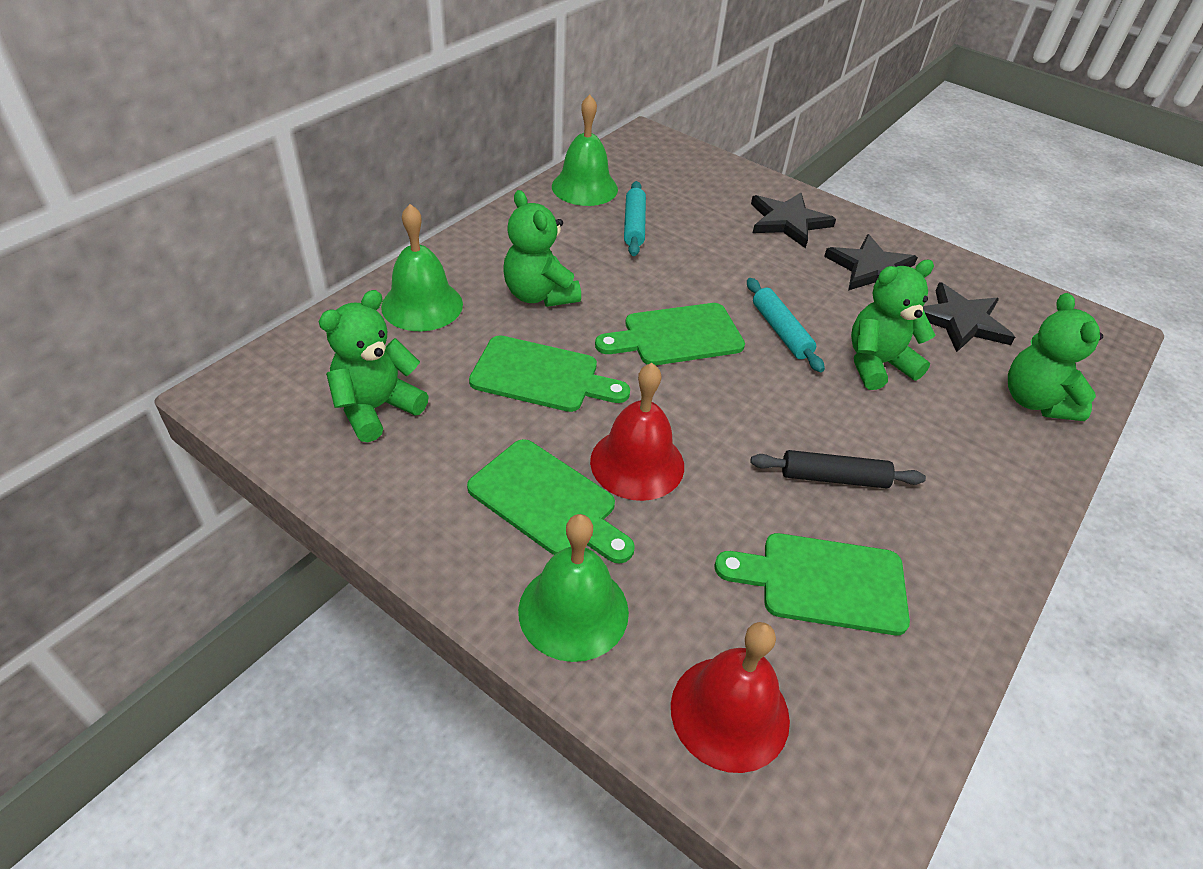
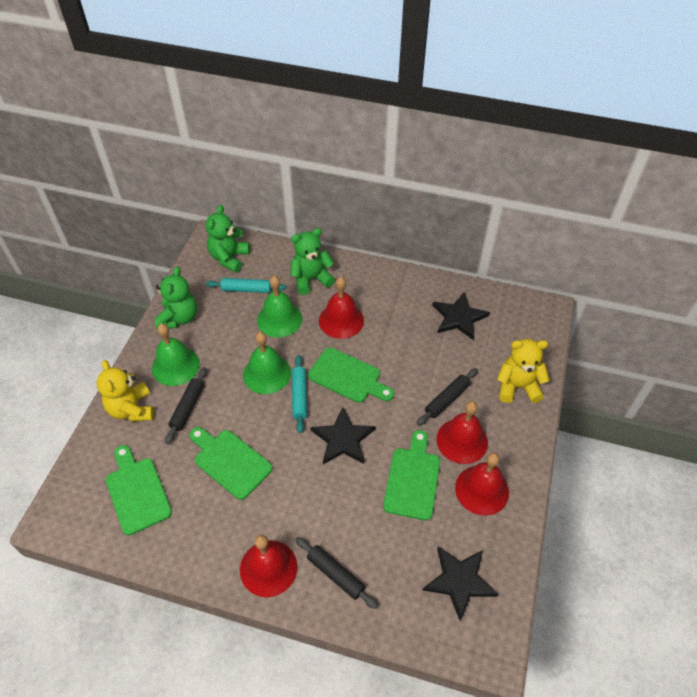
black rolling pin: [750,450,926,488] = 1 -> [165,367,207,444] [295,537,378,609] [417,368,478,425] = 3
green teddy bear: [319,290,429,442] [503,190,581,307] [851,260,936,390] [1008,293,1103,421] = 4 -> [155,266,197,329] [206,205,250,273] [291,228,335,295] = 3
red bell: [590,363,684,501] [671,622,790,773] = 2 -> [240,535,297,597] [319,277,364,339] [437,401,488,464] [455,452,509,516] = 4
yellow teddy bear: none = 0 -> [97,360,154,422] [497,339,550,403] = 2

